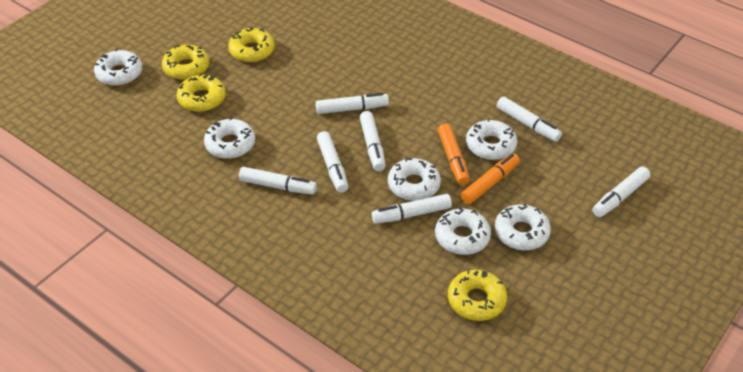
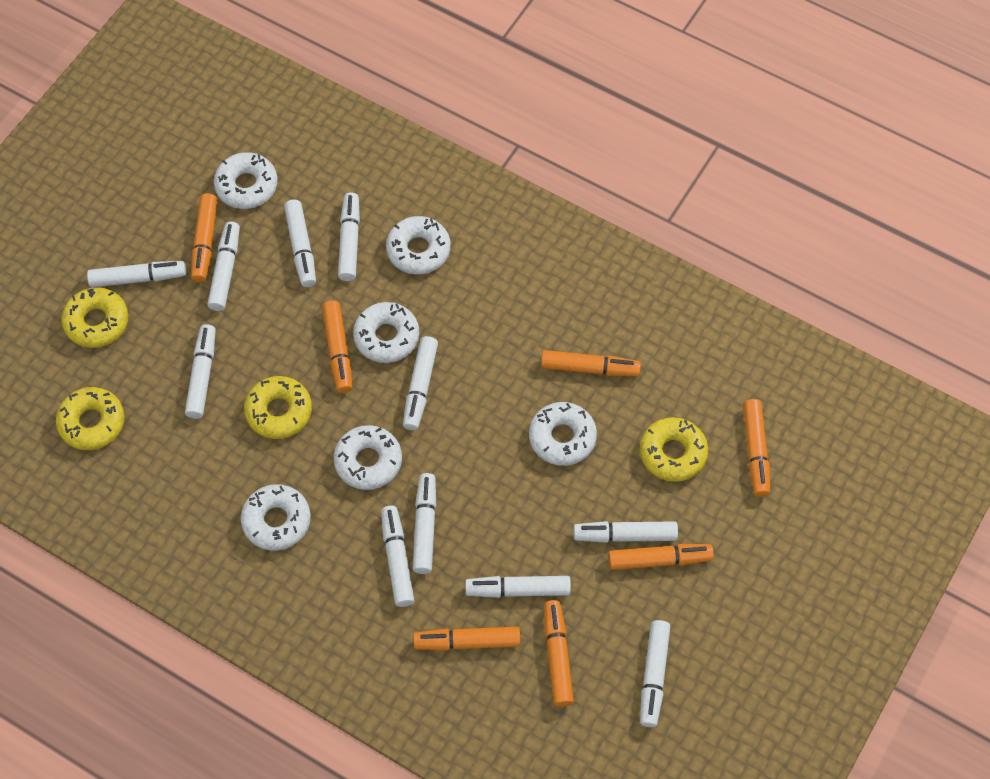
orange marker: [438,124,470,185] [461,153,520,204] = 2 -> [191,193,218,282] [322,301,352,393] [413,627,520,651] [541,350,641,377] [544,600,574,707] [608,544,714,570] [743,399,770,497] = 7
white marker: [239,167,317,195] [316,93,389,114] [317,131,348,193] [360,111,386,171] [372,194,452,224] [496,97,562,142] [592,167,651,217] = 7 -> [87,261,186,288] [185,324,216,419] [207,221,240,311] [284,199,316,287] [338,192,360,281] [381,505,414,607] [403,336,438,430] [413,473,436,574] [465,576,571,598] [574,521,678,543] [640,620,671,727] = 11

